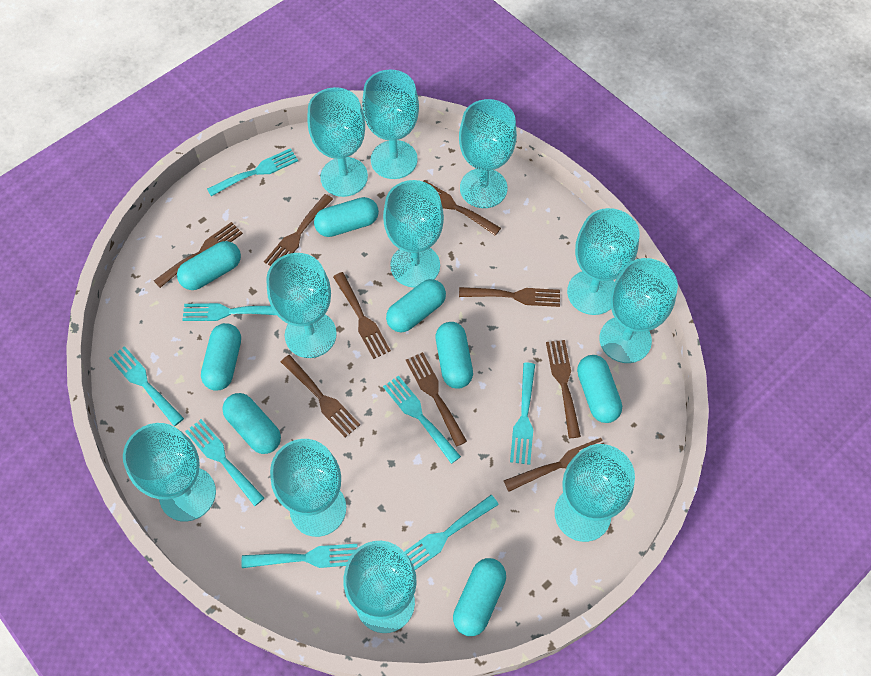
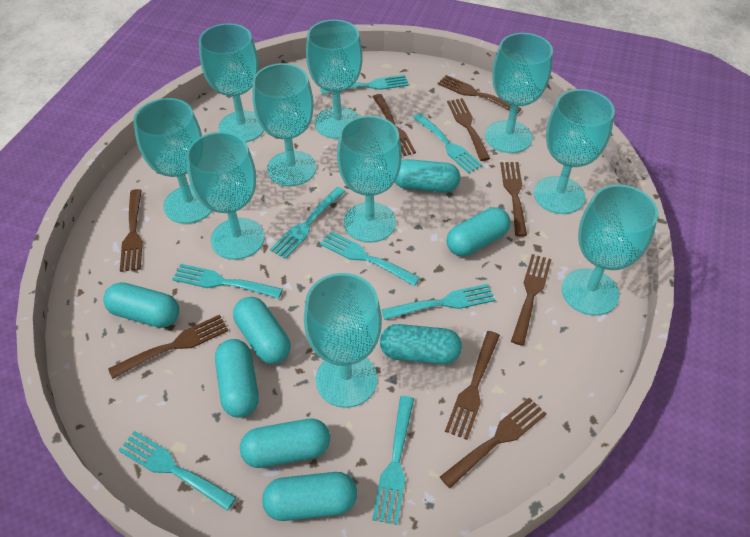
turquoise goblet: [123,423,216,522] [266,253,337,358] [270,439,346,537] [307,87,368,197] [343,541,417,633] [362,70,419,179] [383,180,444,288] [459,99,517,208] [555,444,635,542] [567,208,639,315] [599,258,678,363] = 11 -> [133,98,212,224] [186,132,265,260] [199,23,264,142] [252,63,316,186] [304,273,382,408] [306,19,363,139] [337,116,402,243] [485,33,553,153] [534,89,615,214] [562,184,658,316] = 10

